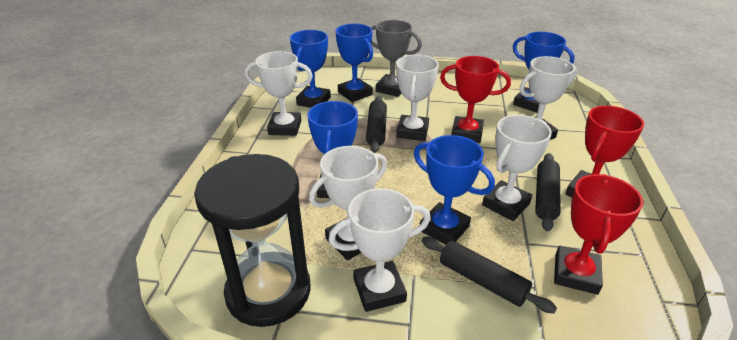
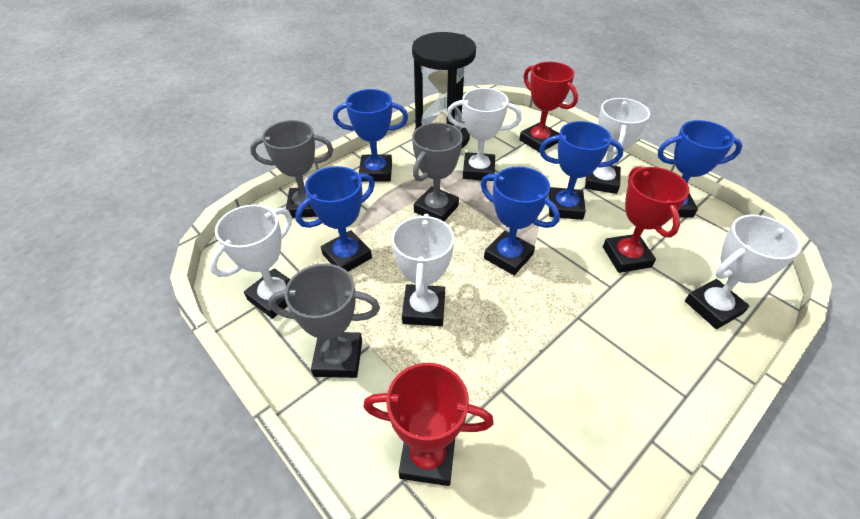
black rolling pin: [366,96,387,153] [422,237,557,313] [535,153,561,231] = 3 -> none = 0
grey trophy: [371,20,422,97] = 1 -> [250,120,333,218] [268,264,380,378] [412,123,463,221] = 3
white trophy: [245,51,313,136] [309,146,387,261] [329,188,431,312] [396,54,439,141] [482,115,552,221] [520,56,577,140] = 6 -> [209,205,292,319] [392,214,455,326] [447,88,522,181] [585,98,650,194] [685,215,801,329] = 5

